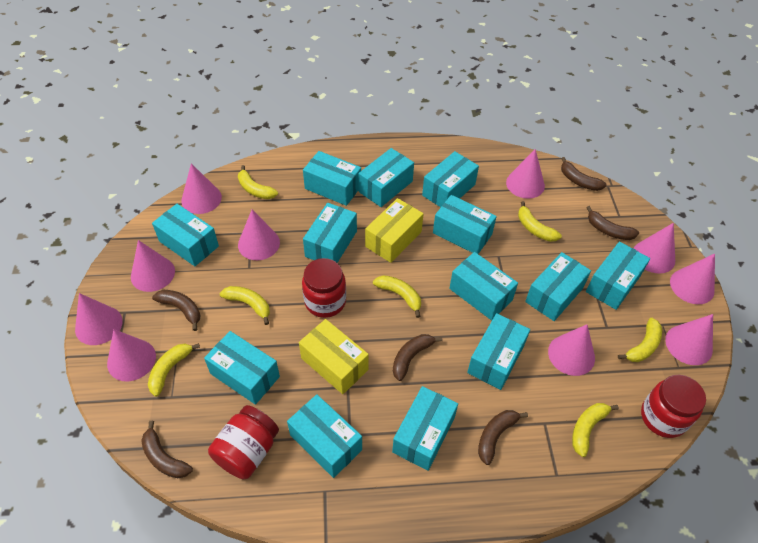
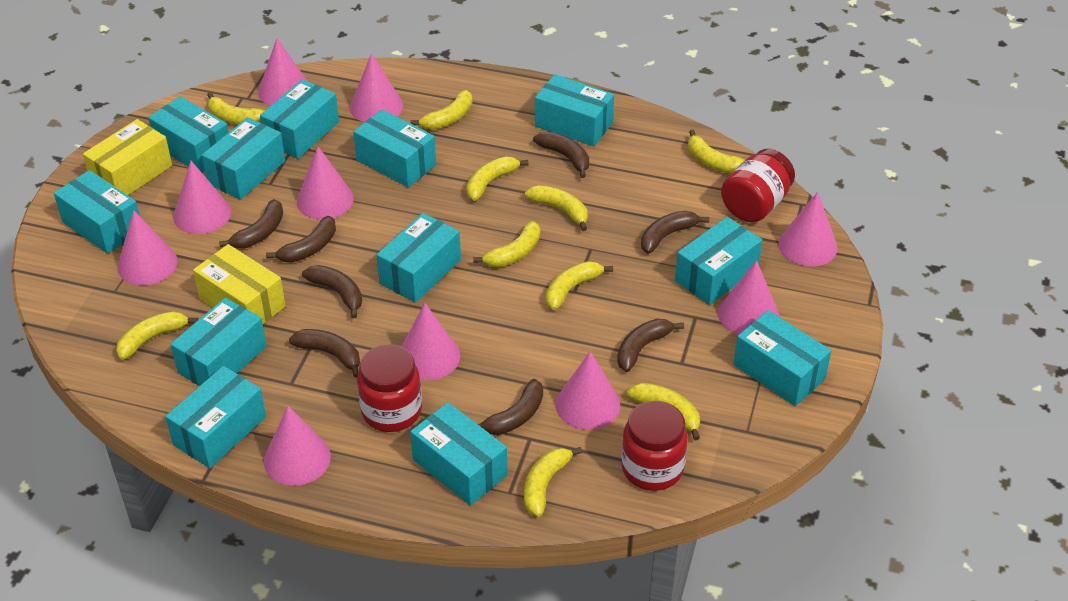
brown banana: [141,421,193,478] [152,290,200,331] [393,334,443,381] [478,410,528,465] [561,157,607,191] [586,206,639,240] = 6 -> [219,199,283,248] [266,216,336,263] [289,329,360,378] [302,265,362,318] [478,379,543,435] [533,131,589,178] [617,319,684,372] [641,211,709,254] = 8
turquoise box: [152,204,219,266] [204,331,280,405] [287,394,362,478] [303,151,361,206] [303,203,357,263] [358,148,414,207] [392,386,458,471] [422,151,479,207] [433,195,497,254] [449,252,518,320] [467,313,530,390] [525,252,591,321] [586,241,650,310] = 13 -> [54,170,140,254] [148,96,229,173] [165,366,266,468] [170,297,267,386] [202,117,285,200] [260,79,339,159] [353,109,436,188] [376,213,461,303] [410,402,508,506] [535,74,614,146] [675,217,762,305] [733,310,831,406] = 12
yellow banana: [148,343,200,397] [219,286,270,325] [238,165,278,199] [373,275,421,318] [518,201,562,242] [572,403,619,457] [618,318,662,362] = 7 -> [116,311,198,360] [207,92,265,125] [410,90,472,130] [466,156,529,201] [473,221,540,267] [524,447,582,517] [525,185,588,231] [546,261,613,310] [627,382,700,440] [688,130,745,174] = 10

